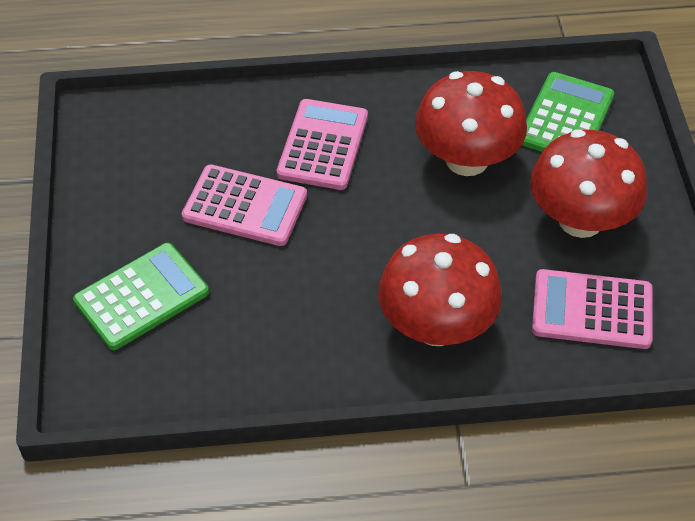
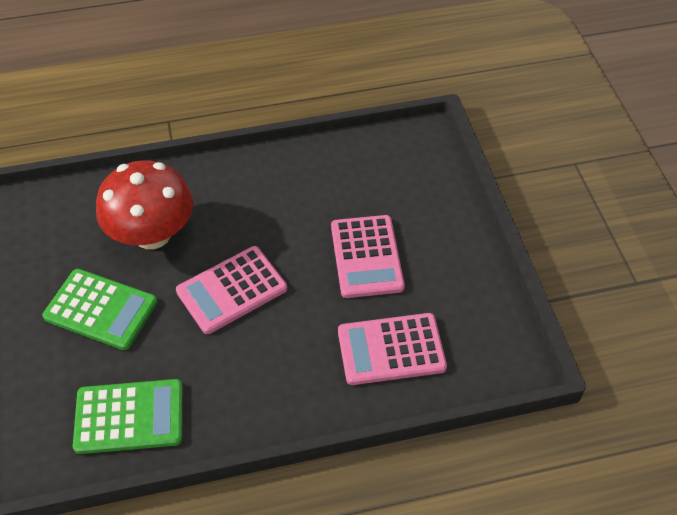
red mushroom: [378,234,502,346] [415,71,527,176] [530,129,647,238] = 3 -> [96,160,193,249] = 1

